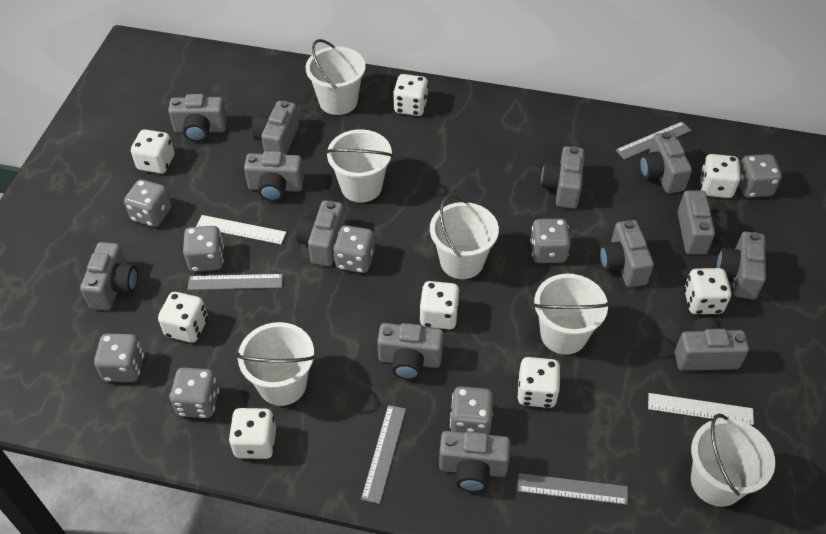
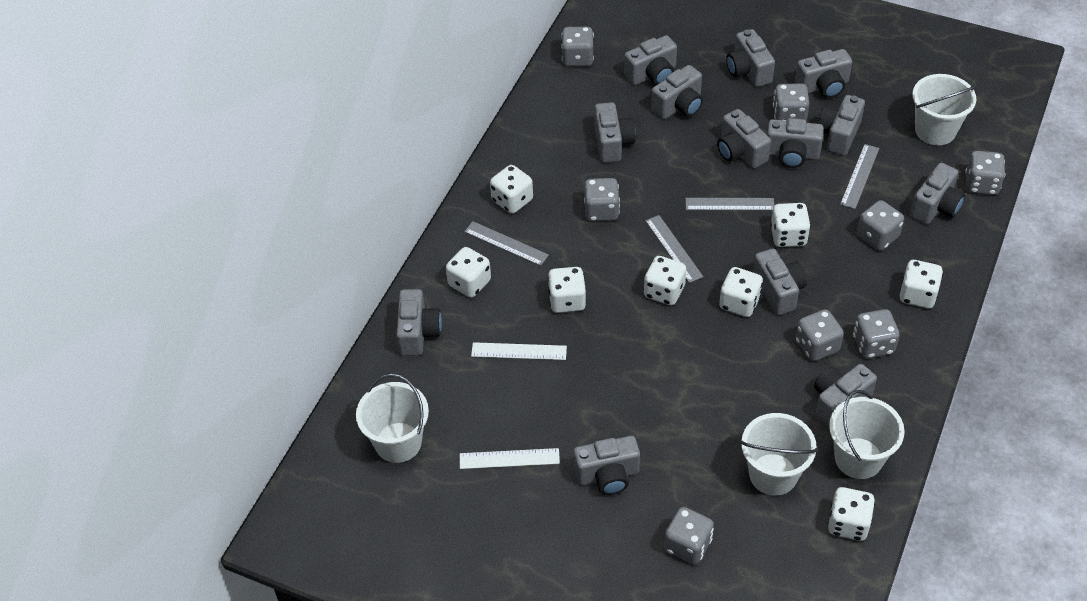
white bucket: [236,322,316,406] [306,39,366,115] [326,129,393,203] [430,195,499,279] [533,274,610,355] [691,414,775,507] = 6 -> [356,374,429,463] [740,413,818,496] [829,390,905,479] [912,74,977,145] = 4

